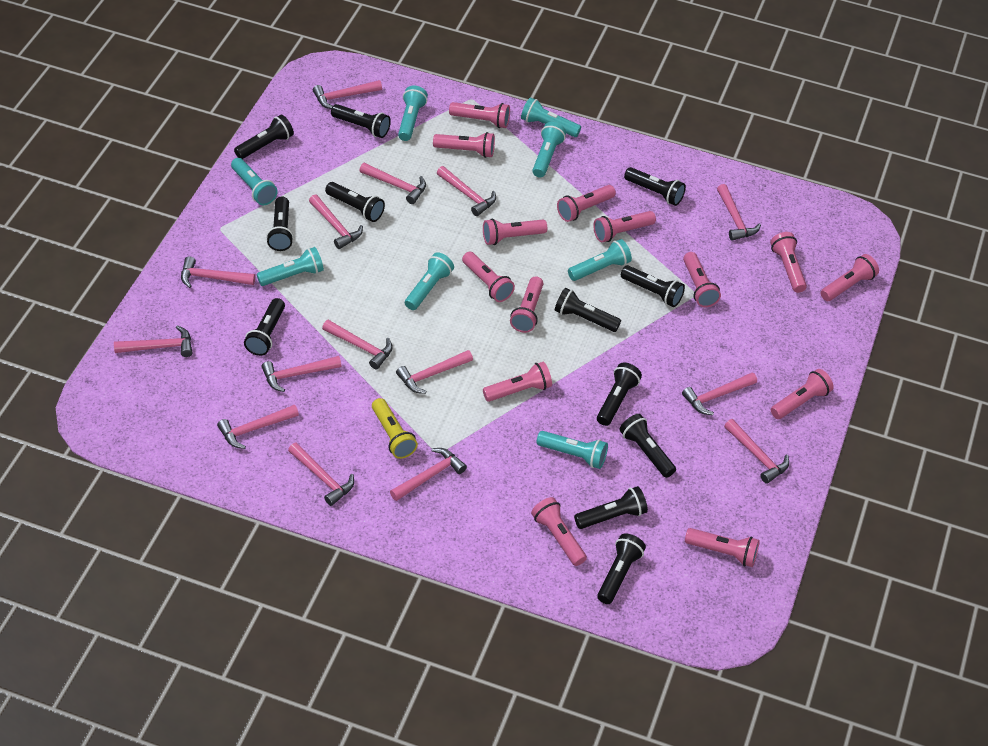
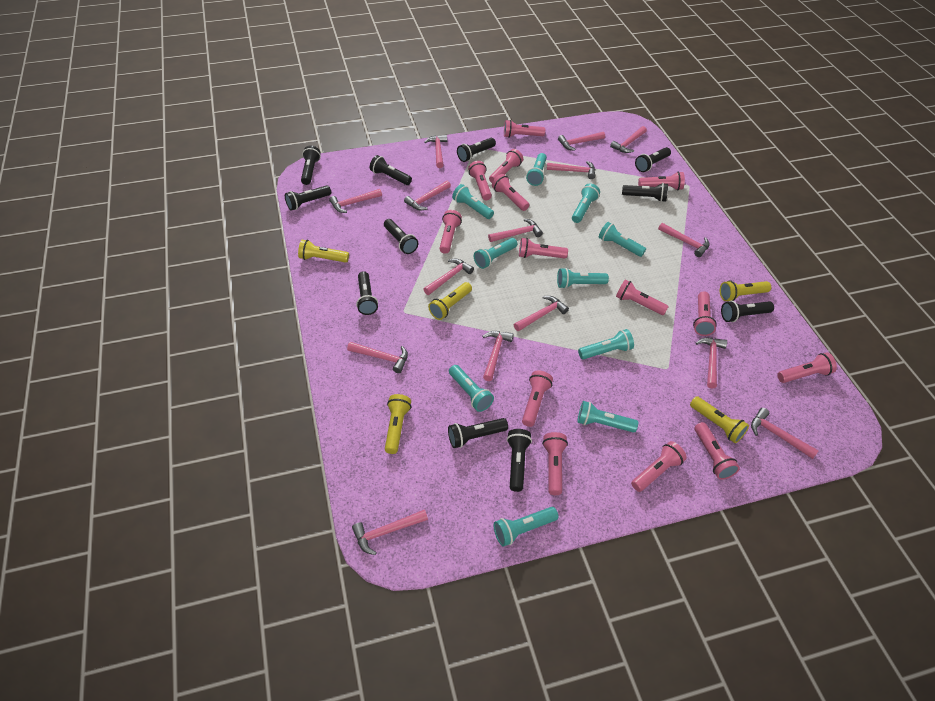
black flashlight: [234,115,294,159] [244,298,285,356] [266,197,294,251] [325,182,385,222] [331,104,391,138] [555,288,621,332] [574,486,648,529] [597,363,642,426] [597,533,646,604] [619,414,676,478] [621,265,685,307] [624,167,686,206] = 12 -> [285,185,331,211] [301,146,321,185] [356,271,378,315] [370,155,412,185] [384,219,418,254] [448,418,508,448] [457,138,496,162] [507,429,532,492] [622,183,668,202] [635,147,671,172] [721,301,774,322] = 11
turquoise flashlight: [231,158,278,205] [257,247,324,286] [398,85,428,141] [405,252,454,310] [521,97,581,137] [532,122,566,178] [536,431,608,469] [568,239,632,281] = 8 -> [449,365,494,412] [452,184,494,219] [474,238,518,269] [494,507,559,547] [526,153,547,186] [557,268,609,289] [572,184,600,223] [577,401,638,433] [578,329,634,360] [599,222,646,257] = 10
yellow flashlight: [372,398,418,459] = 1 -> [298,240,349,263] [385,394,411,454] [428,282,472,320] [690,396,749,443] [720,280,771,301] = 5

